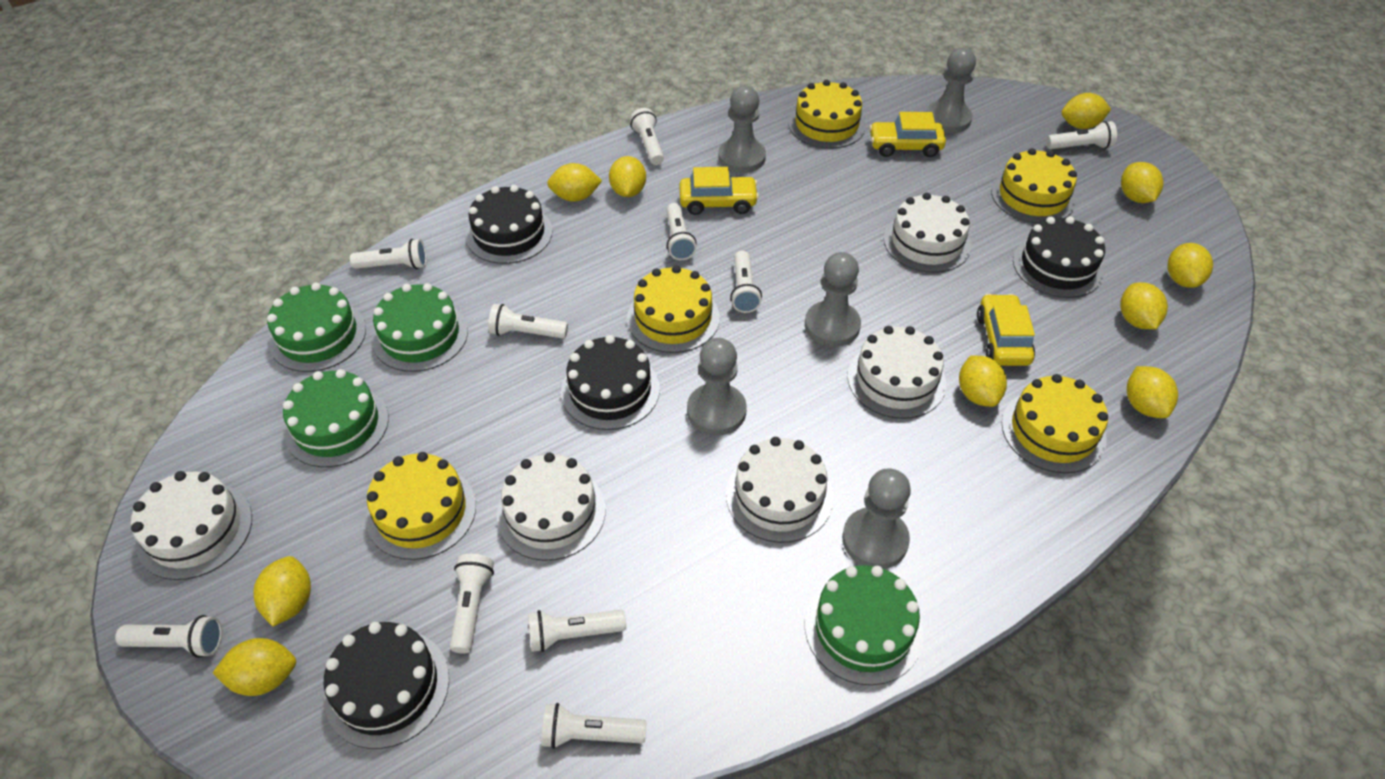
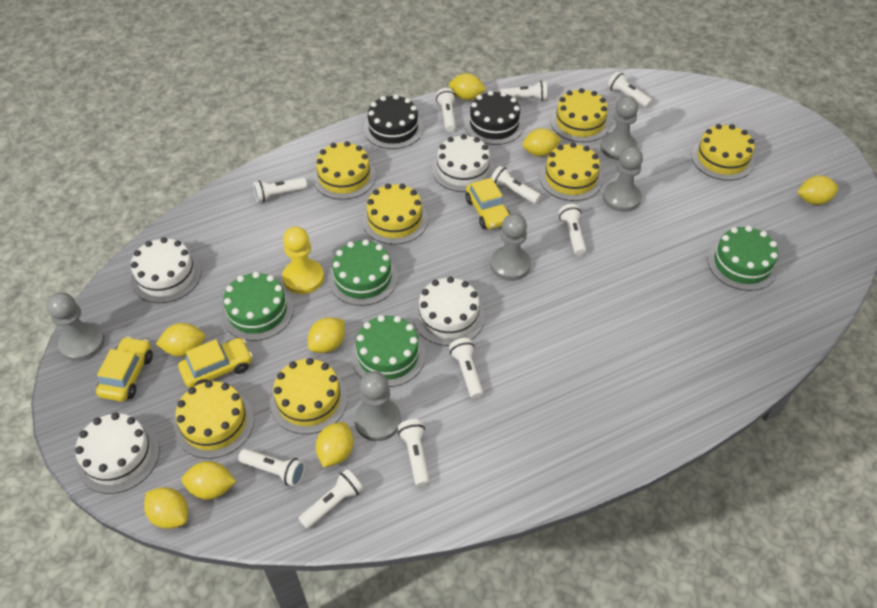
black cake: [324,622,449,749] [466,185,552,264] [561,335,660,430] [1013,216,1105,298] = 4 -> [364,94,423,149] [465,91,524,145] = 2
white cake: [131,471,252,580] [497,452,606,561] [726,437,833,543] [848,326,946,419] [884,193,971,273] = 5 -> [75,412,160,494] [131,237,201,303] [413,277,485,346] [432,134,494,192] = 4
yellow cake: [366,452,476,560] [627,265,720,353] [788,80,866,149] [991,148,1077,224] [1002,374,1108,473] = 5 -> [175,380,254,459] [270,358,348,434] [313,141,376,200] [362,184,428,245] [540,142,603,201] [551,88,610,143] [691,124,755,180] = 7
yellow lemon: [213,638,296,696] [253,556,311,627] [547,163,602,202] [609,156,646,197] [959,356,1007,407] [1062,93,1111,129] [1120,282,1168,329] [1121,162,1163,203] [1127,366,1178,418] [1167,243,1213,288] = 10 -> [144,487,188,529] [156,323,205,357] [182,461,236,500] [308,317,345,353] [316,422,353,468] [449,73,486,100] [523,128,561,156] [797,175,838,205] = 8
yellow pawn: none = 0 -> [282,227,324,294] = 1

